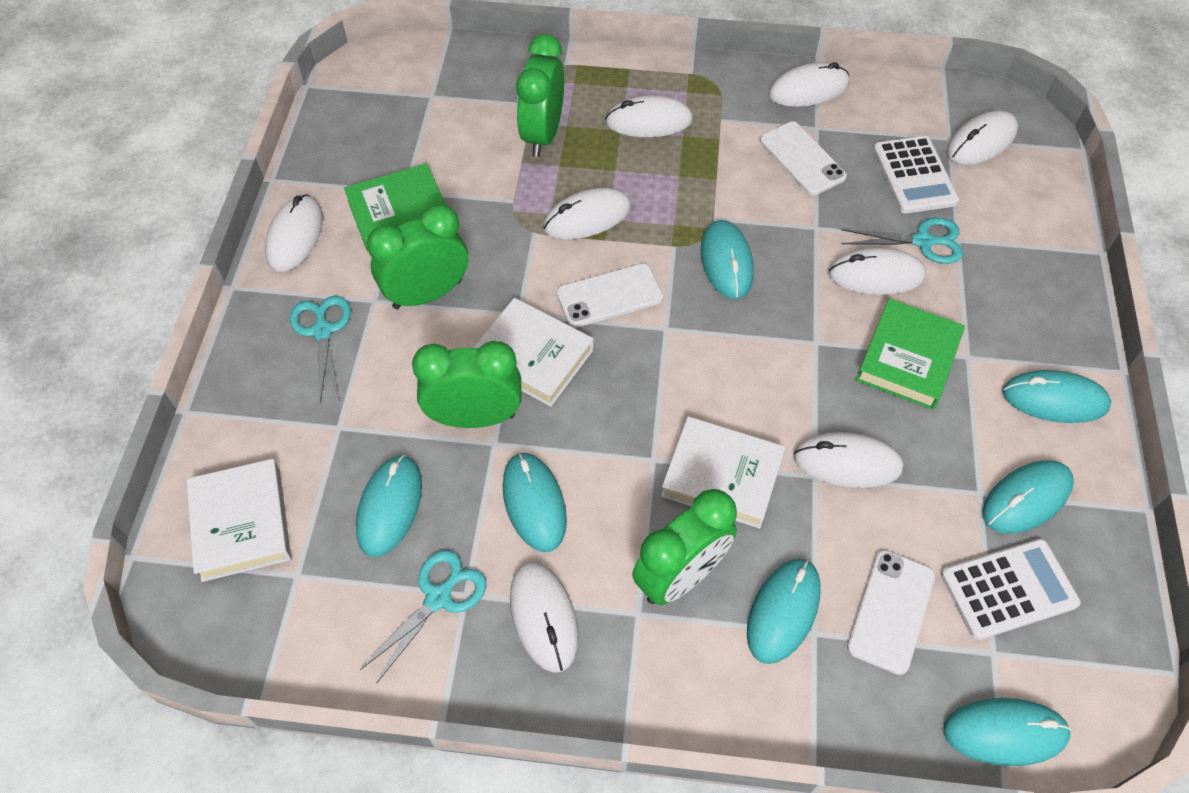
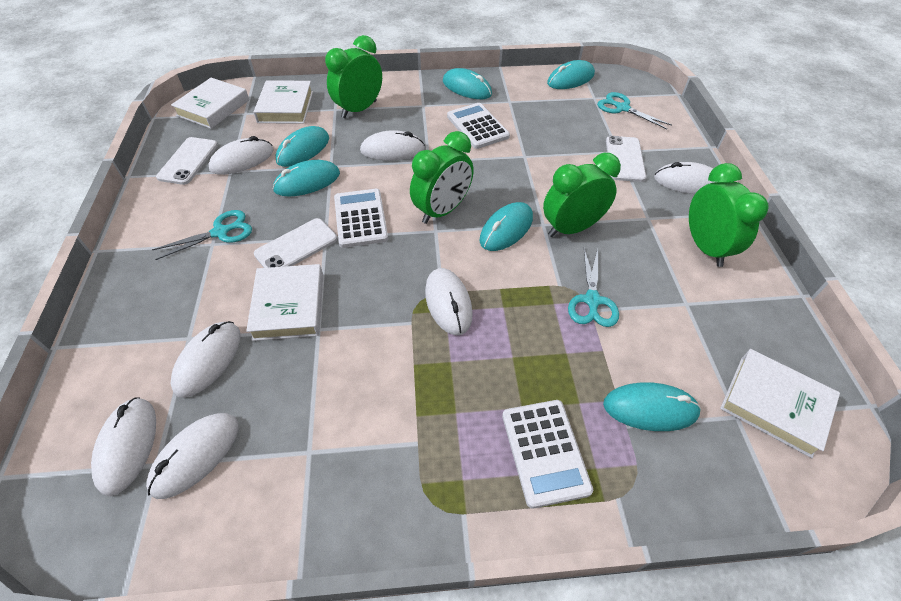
green book: [344,163,446,252] [856,298,965,410] = 2 -> none = 0
turquoise mouse: [356,455,422,557] [502,452,567,552] [701,220,753,299] [747,559,821,664] [943,698,1071,766] [982,460,1074,533] [1002,370,1111,423] = 7 -> [273,160,340,197] [276,126,329,167] [443,68,492,99] [480,202,533,251] [547,60,595,89] [603,382,701,431] = 6
white book: [187,459,291,582] [473,298,594,407] [661,416,785,529] = 3 -> [171,78,249,129] [246,264,323,341] [254,80,313,124] [720,349,840,458] = 4
white calculator: [873,136,959,214] [941,539,1081,640] = 2 -> [334,189,388,248] [447,103,510,149] [502,400,593,509] = 3
white mouse: [265,195,323,272] [510,561,579,673] [543,188,631,240] [605,95,693,137] [769,62,850,107] [793,432,903,488] [828,248,926,295] [947,111,1018,165] = 8 -> [91,397,156,496] [146,413,238,499] [170,321,241,398] [208,136,273,175] [360,130,425,160] [425,268,473,335] [654,162,714,194] = 7

